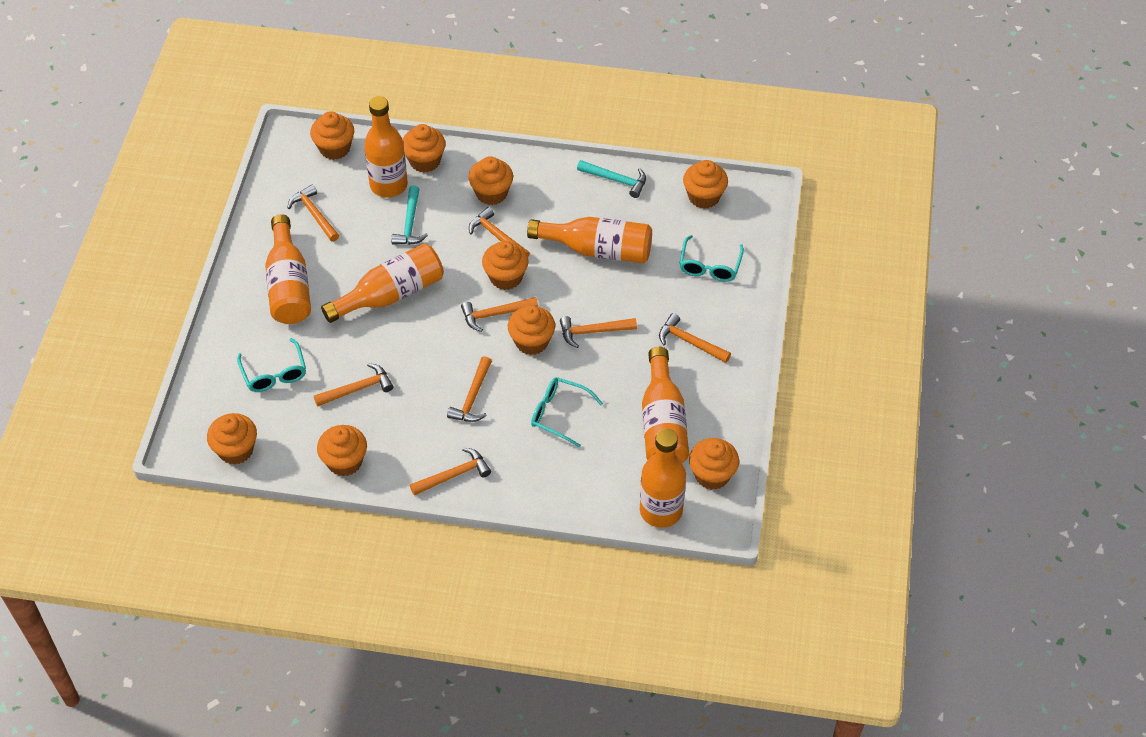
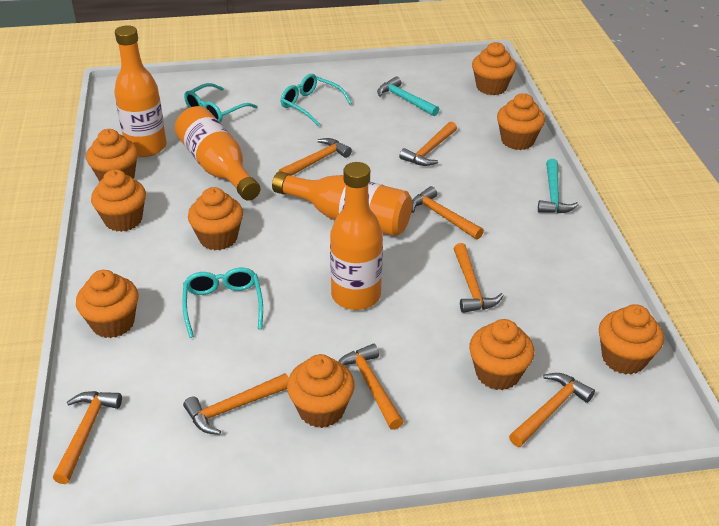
orange bottle: [265,214,311,324] [321,243,444,323] [364,96,408,198] [527,217,652,263] [640,429,686,528] [642,347,689,463] = 6 -> [114,25,167,157] [175,106,261,201] [272,171,412,236] [330,162,383,310] = 4

